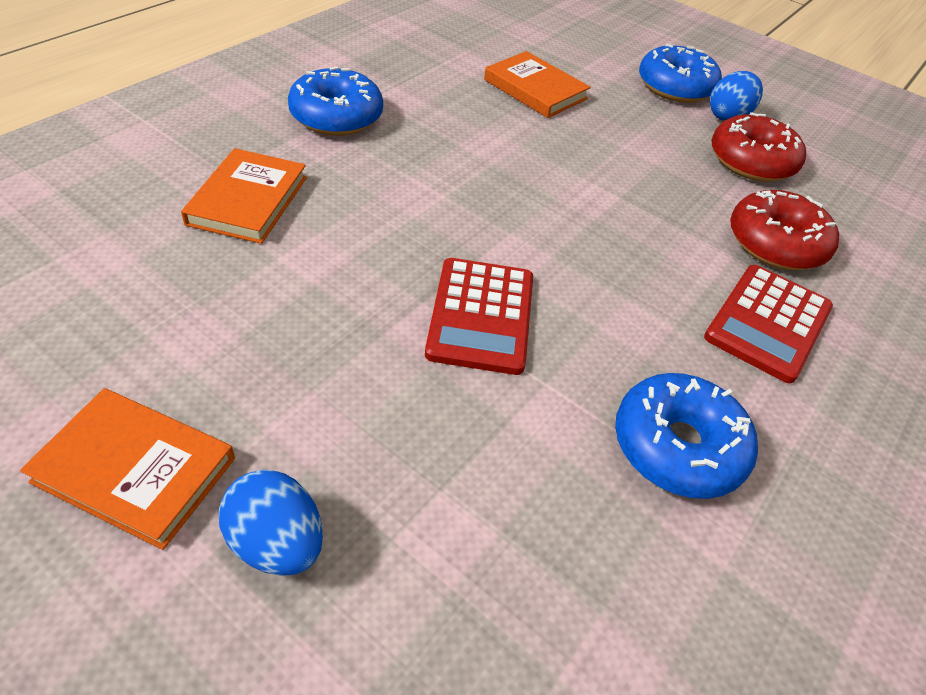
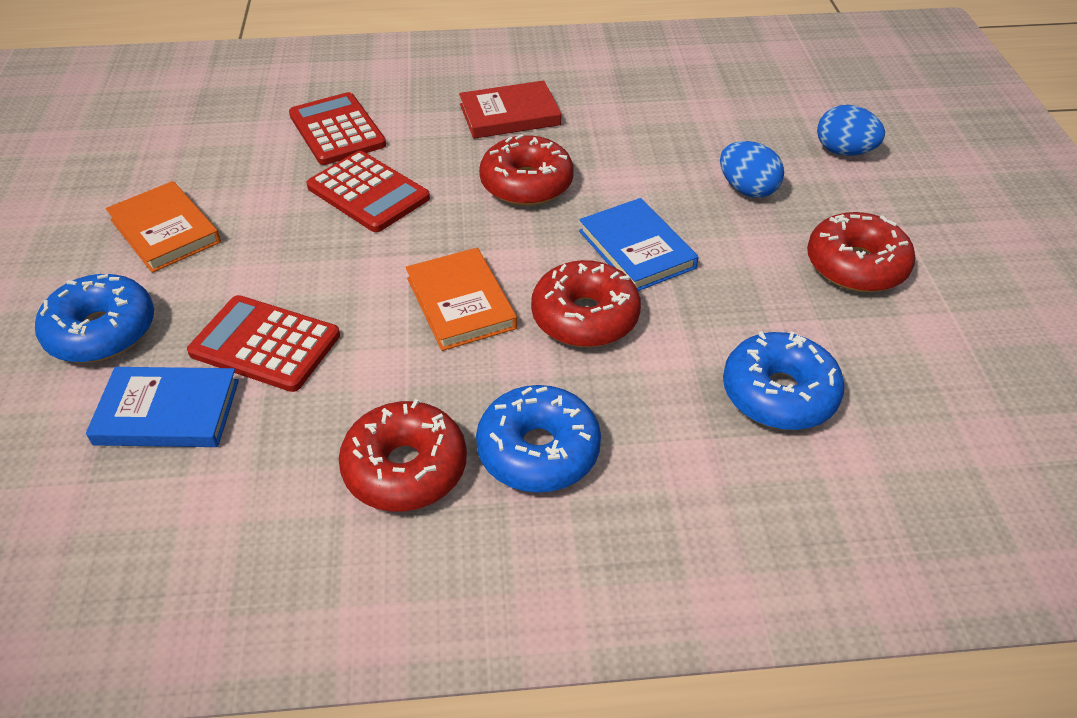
blue book: none = 0 -> [86,367,239,447] [579,198,699,291] = 2
orange book: [20,388,235,550] [181,148,307,244] [484,51,591,118] = 3 -> [106,181,221,273] [406,248,517,351] = 2
red book: none = 0 -> [459,81,561,139] = 1
red calculator: [425,258,533,375] [704,265,833,383] = 2 -> [187,295,340,392] [289,92,386,165] [306,151,430,232] = 3
red donut: [712,112,806,182] [730,190,839,270] = 2 -> [339,399,467,511] [479,134,574,206] [531,260,641,347] [807,212,915,292] = 4

